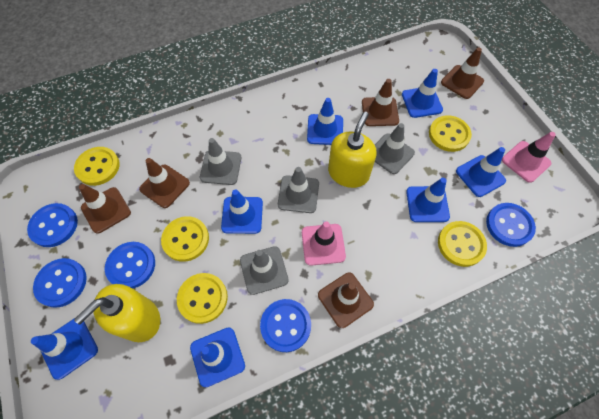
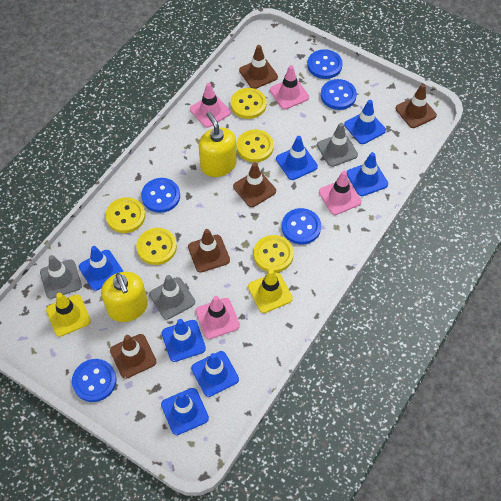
grey traffic cone: [200,138,241,185] [240,246,289,295] [278,167,319,213] [375,123,415,174] = 4 -> [40,255,82,299] [149,275,195,320] [317,123,358,167] = 3
pink traffic cone: [302,221,346,266] [502,132,556,183] = 2 -> [190,83,231,128] [196,296,240,339] [270,65,309,109] [319,171,361,215] = 4
yellow traffic cone: none = 0 -> [46,293,91,337] [248,269,293,313] = 2

